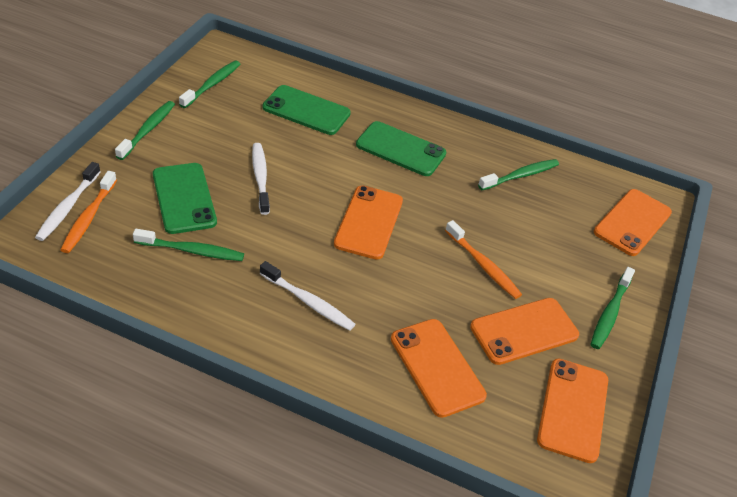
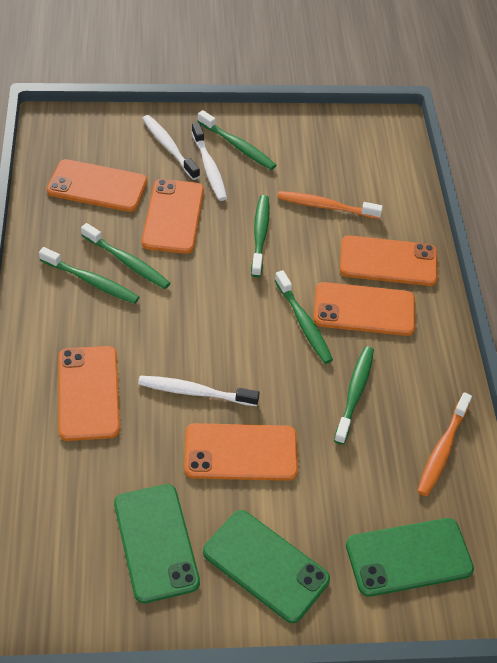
green toothbrush: [115,101,175,160] [133,229,244,261] [179,60,240,108] [478,159,559,190] [590,267,635,349] = 5 -> [39,247,139,304] [81,223,170,289] [197,110,276,170] [251,195,270,277] [275,270,333,364] [334,346,374,445] = 6
orange phone: [334,185,403,260] [391,319,487,418] [470,298,579,365] [537,359,608,463] [594,189,672,256] = 5 -> [47,159,147,212] [58,346,120,441] [142,179,204,254] [184,423,298,481] [314,282,415,336] [340,235,438,286] = 6

